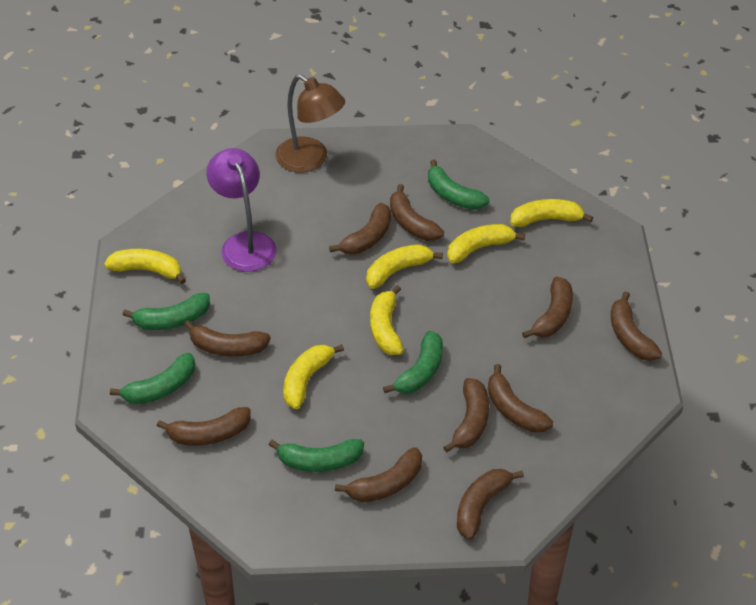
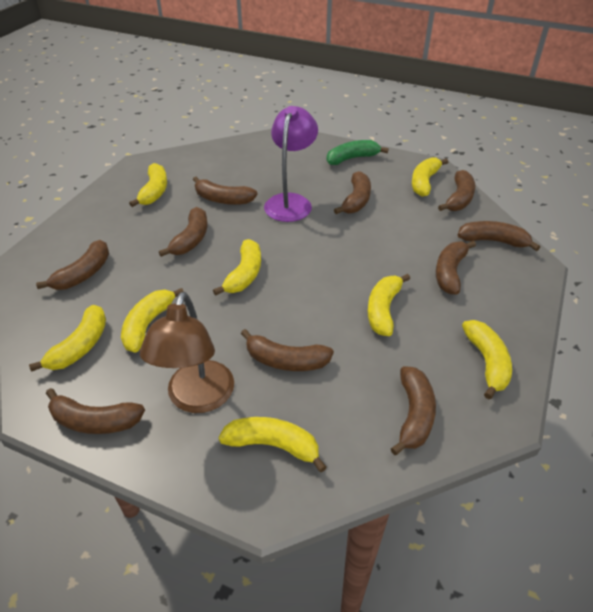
green banana: [110,353,195,404] [123,293,210,330] [269,439,364,472] [383,331,443,394] [428,159,489,210] = 5 -> [327,140,389,165] = 1
yellow banana: [104,249,186,284] [284,344,344,409] [366,244,443,289] [370,285,404,355] [447,224,525,263] [510,199,593,227] = 6 -> [29,305,106,372] [121,288,184,353] [129,163,167,207] [213,239,261,296] [218,417,327,472] [368,274,410,336] [412,157,448,197] [462,320,512,399] = 8

